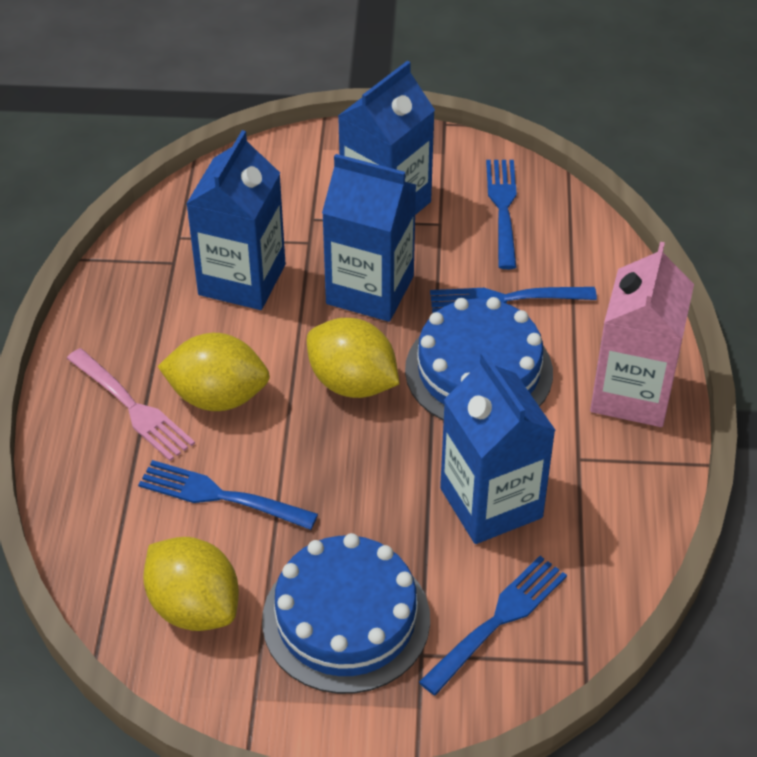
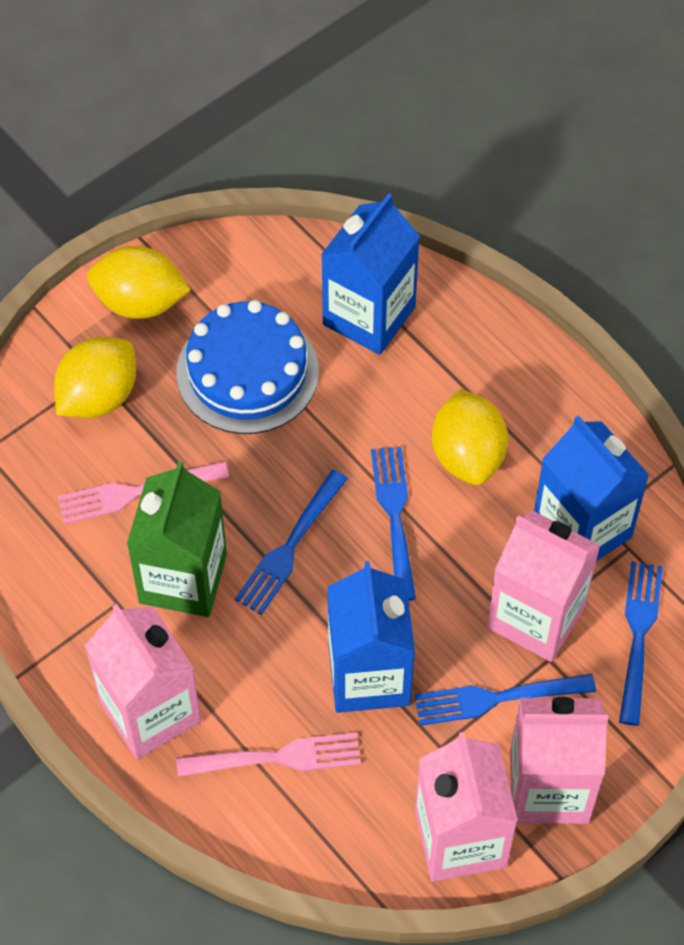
blue cake: [262,533,430,694] [405,297,553,421] = 2 -> [176,300,319,434] = 1
blue carton: [186,130,286,310] [322,154,416,322] [338,61,435,215] [440,352,556,544] = 4 -> [321,193,420,355] [328,561,415,713] [534,415,650,561] = 3
green carton: none = 0 -> [127,461,227,617] = 1
pink carton: [590,242,694,427] = 1 -> [85,604,201,759] [415,732,518,882] [487,510,601,662] [510,697,608,824] = 4
pink fork: [67,348,195,461] = 1 -> [57,461,229,524] [176,733,361,777] = 2

